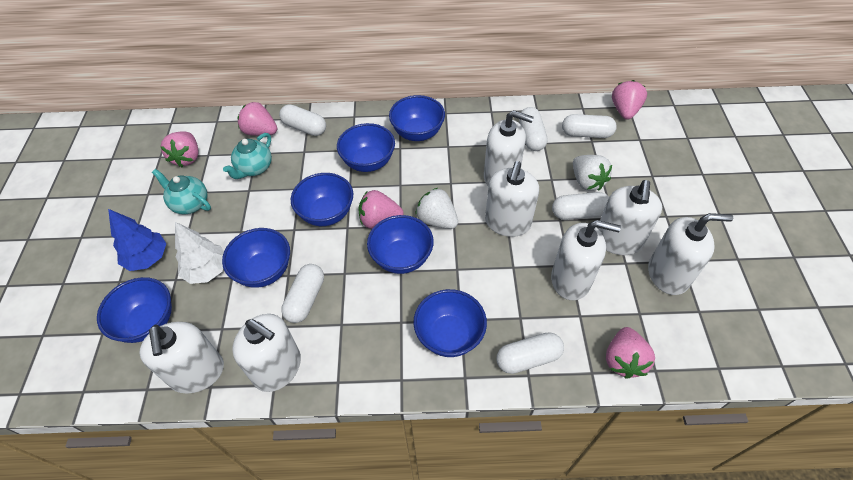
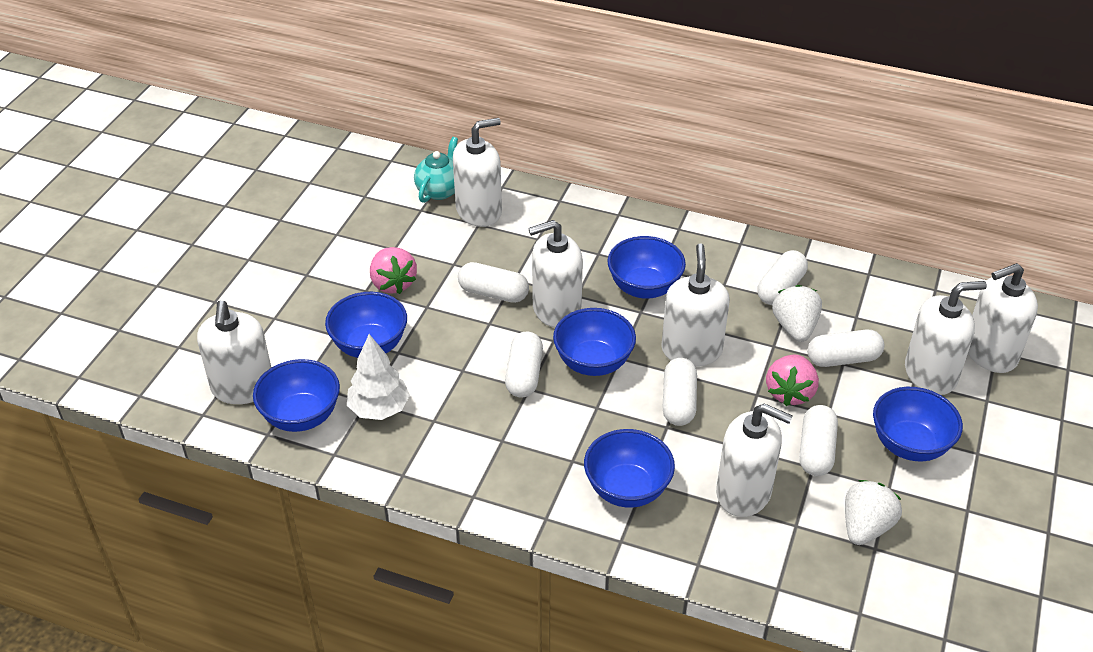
blue bowl: [97,277,172,343] [222,228,290,288] [291,173,353,226] [337,123,395,172] [367,215,434,274] [389,95,445,141] [413,289,487,357] = 7 -> [253,359,340,432] [325,292,407,358] [553,308,636,376] [584,429,675,508] [608,236,686,299] [873,387,963,462] = 6
blue tree: [108,209,167,271] = 1 -> none = 0
pink strawberry: [161,131,199,167] [237,102,278,136] [358,190,404,229] [606,327,655,379] [612,80,647,120] = 5 -> [370,247,417,294] [766,355,819,406] = 2
turquoise teapot: [152,169,211,214] [223,133,272,179] = 2 -> [414,137,458,203] = 1

